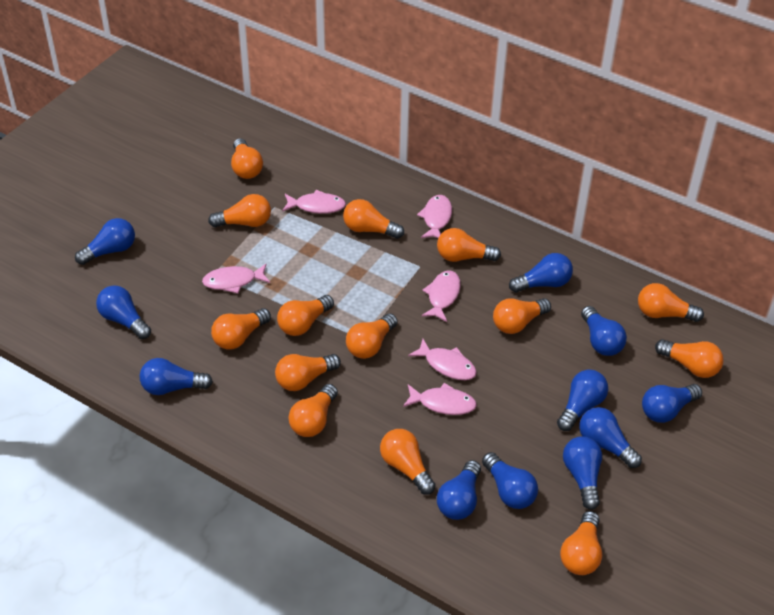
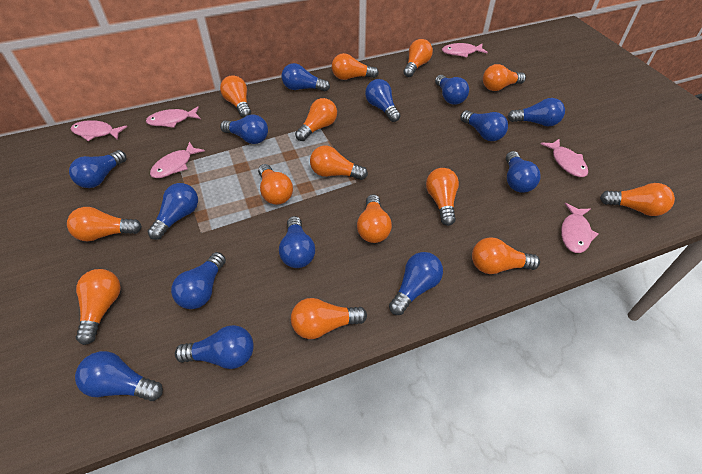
blue light bulb: [75,218,135,265] [96,285,151,339] [140,358,213,395] [437,460,481,520] [482,452,538,509] [509,253,573,293] [557,370,608,431] [563,436,602,510] [579,407,642,468] [581,306,627,356] [642,384,702,423] = 11 -> [69,150,126,188] [75,351,163,401] [147,183,198,240] [171,252,226,309] [175,325,254,369] [220,115,268,144] [279,216,315,268] [281,63,330,91] [365,79,401,122] [389,252,443,315] [435,75,469,105] [460,110,508,141] [506,151,541,193] [507,98,565,127] = 14

